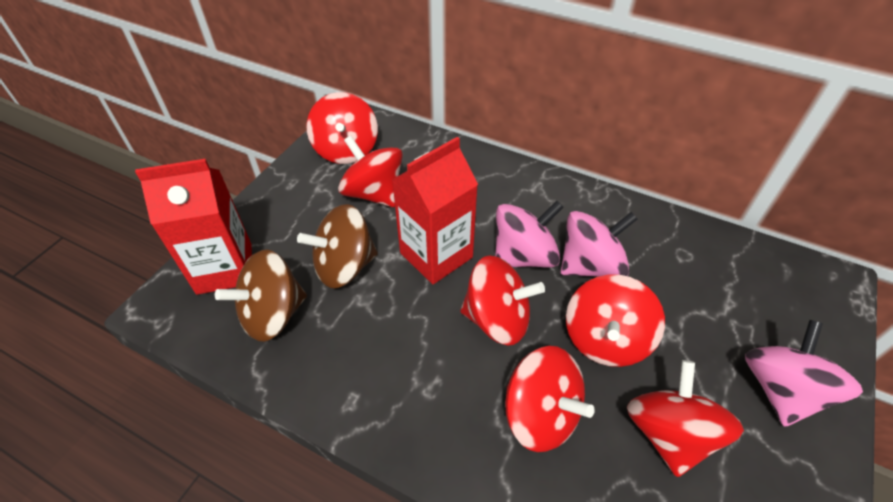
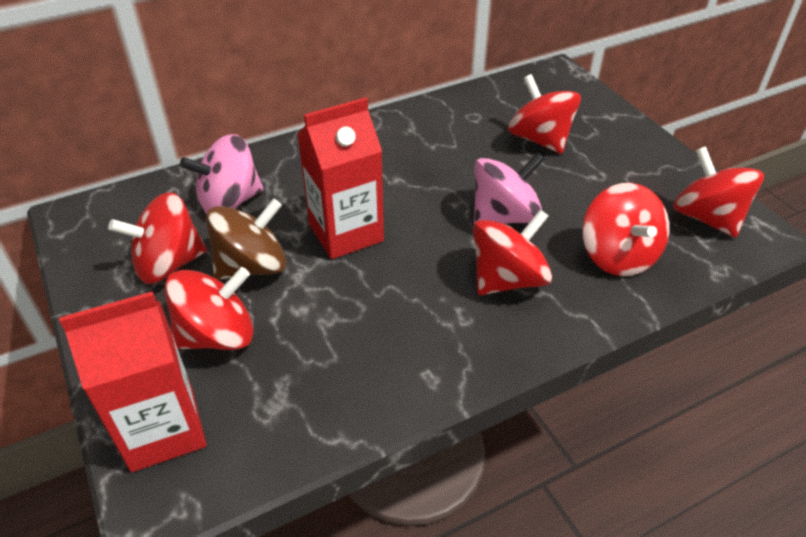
brown spinning top: [215,249,307,341] [297,204,378,288] = 2 -> [206,199,286,280] = 1
pink spinning top: [495,201,563,267] [561,211,638,277] [745,320,863,427] = 3 -> [180,134,263,215] [474,152,545,224] = 2

